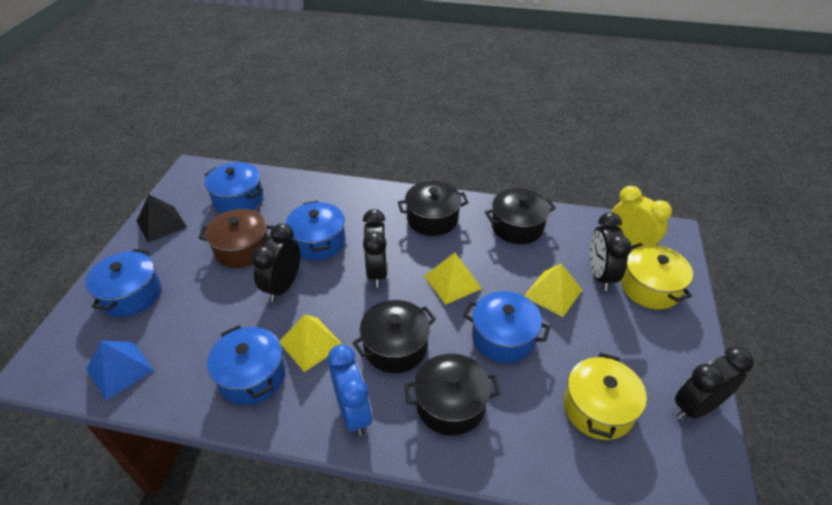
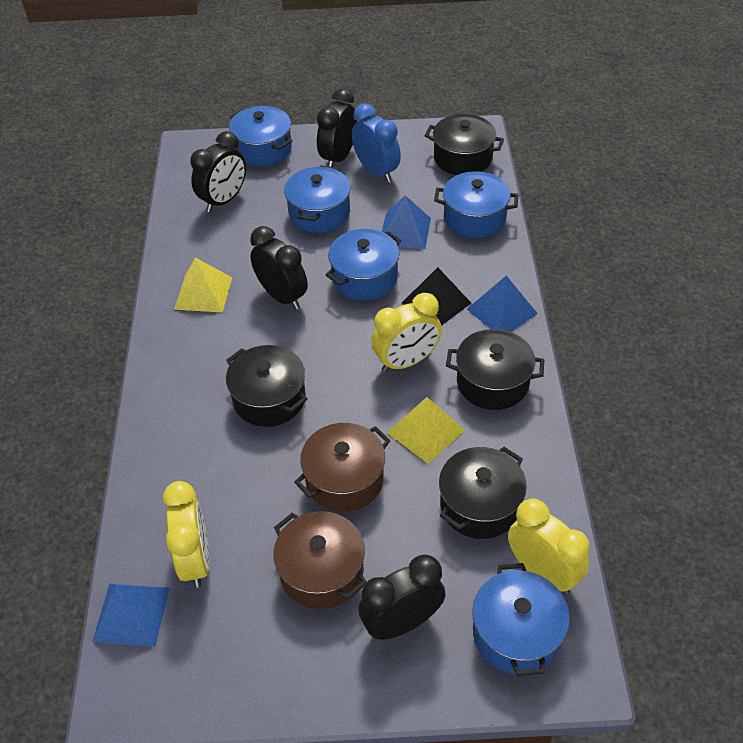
blue pyramid: [86,341,154,400] = 1 -> [92,583,170,647] [382,195,431,249] [467,276,538,332] = 3
brown pot: [199,209,274,268] = 1 -> [273,511,367,609] [294,423,391,512] = 2
yellow clock: [611,186,672,249] = 1 -> [163,481,210,588] [371,293,442,372] [508,498,590,594] = 3
yellow pot: [564,353,647,440] [621,243,693,309] = 2 -> none = 0
yellow pyramid: [280,314,343,372] [424,253,482,305] [524,264,582,317] = 3 -> [174,258,232,312] [387,397,465,464] = 2

